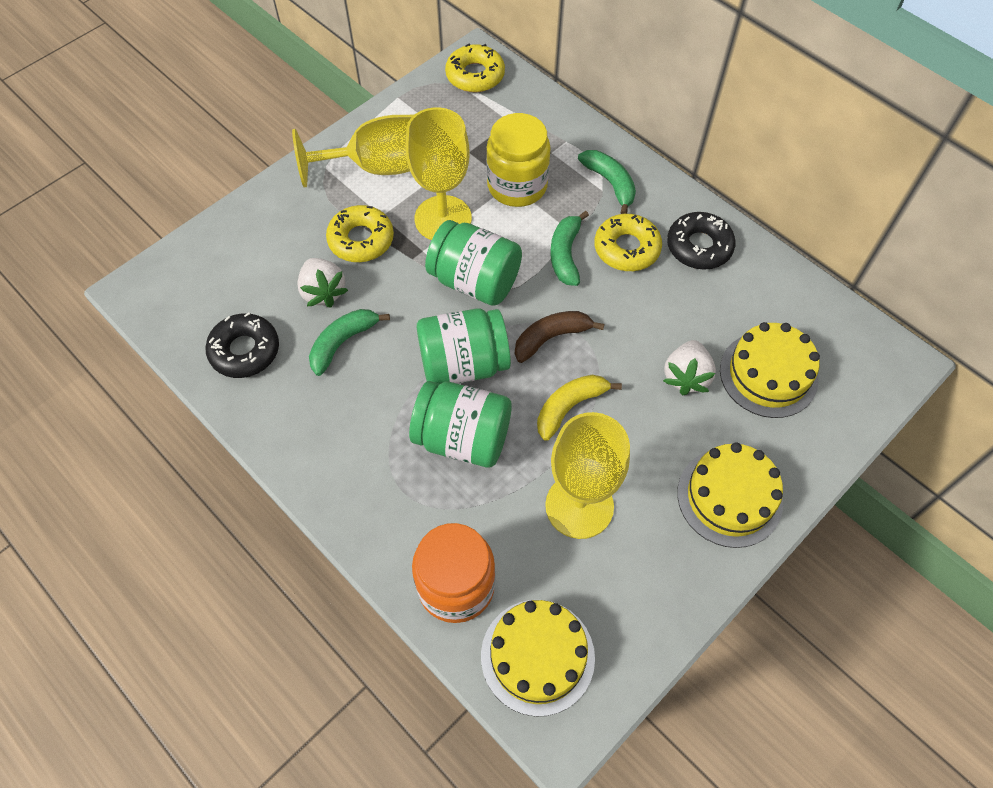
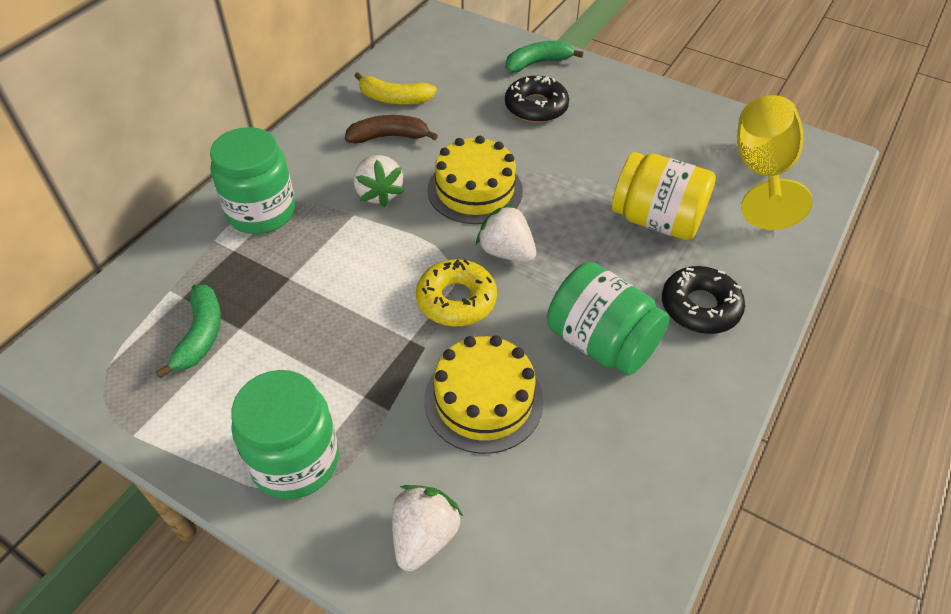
green banana: [309,309,390,376] [550,211,589,286] [578,150,636,214] = 3 -> [156,285,221,378] [505,41,584,73] = 2
orange jar: [412,523,495,623] = 1 -> none = 0
white strawberry: [297,258,348,308] [663,340,716,395] = 2 -> [354,155,405,208] [392,485,463,571] [476,204,536,262] = 3
yellow cake: [481,600,595,716] [677,443,783,548] [720,322,820,418] = 3 -> [424,335,544,454] [427,136,523,224] = 2
yellow donut: [326,205,394,262] [445,44,505,92] [594,214,662,271] = 3 -> [416,259,497,327] = 1
yellow goblet: [292,115,414,188] [406,107,472,240] [545,412,630,539] = 3 -> [737,95,813,230] = 1

